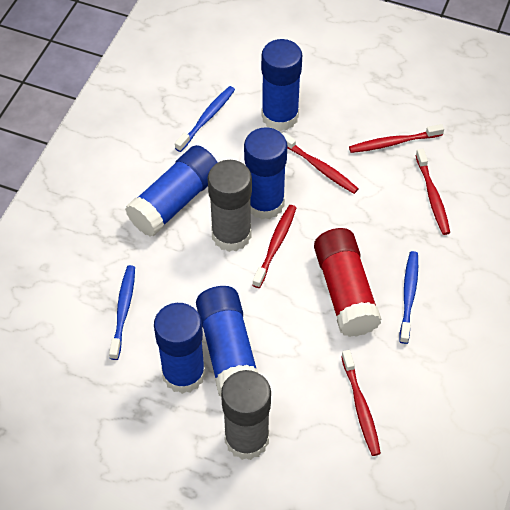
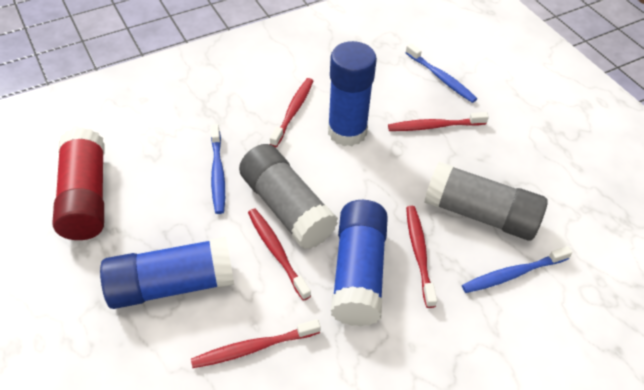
blue glue stick: [125,145,218,237] [154,303,205,394] [196,286,258,396] [244,127,287,219] [261,39,302,131] = 5 -> [100,237,234,309] [328,41,377,146] [331,200,388,326] = 3

